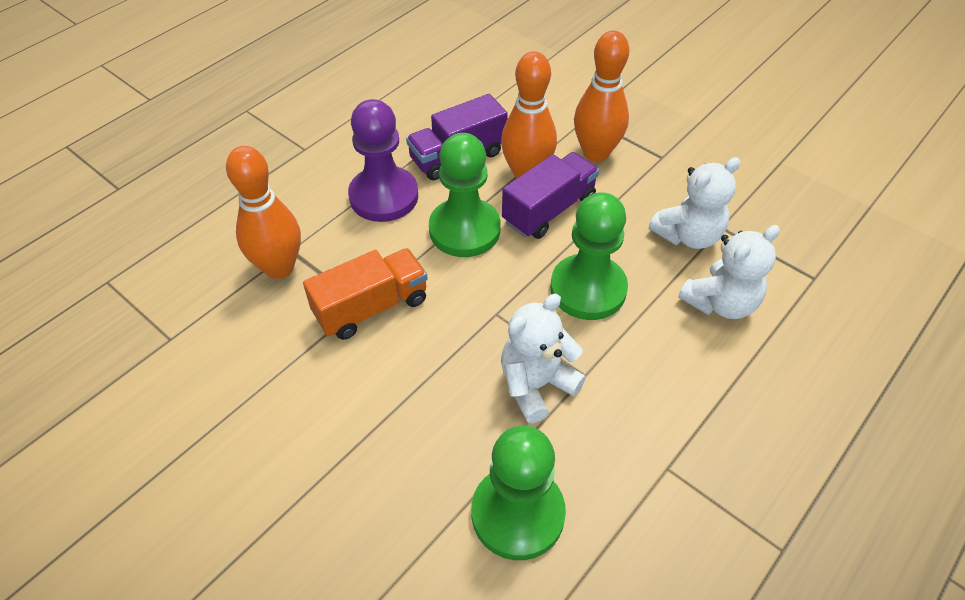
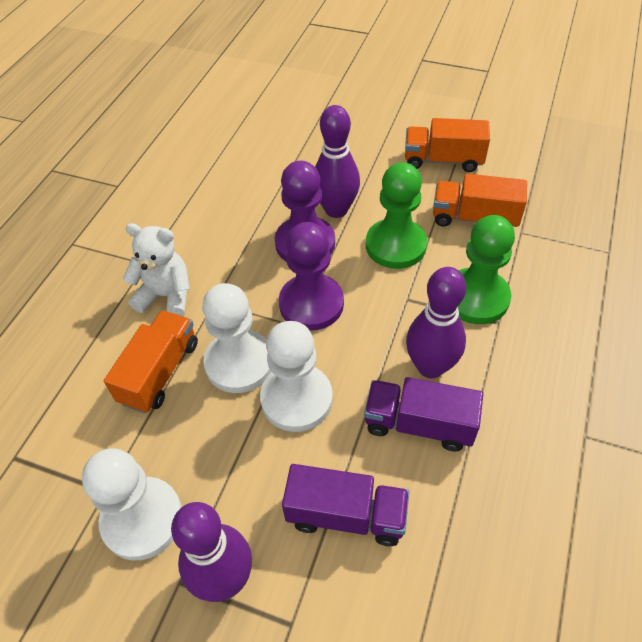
green pawn: [429,133,501,257] [471,426,566,560] [550,192,628,320] = 3 -> [366,162,427,269] [458,215,515,324] = 2
orange bowling pin: [226,146,301,279] [501,51,557,179] [574,31,629,162] = 3 -> none = 0
orange truck: [303,248,428,340] = 1 -> [104,310,198,413] [405,118,490,172] [433,174,527,227] = 3
purple bowling pin: none = 0 -> [171,502,252,602] [315,105,360,218] [406,267,466,378] = 3
purple pawn: [348,99,418,222] = 1 -> [275,161,335,262] [279,222,344,331] = 2
white pawn: none = 0 -> [82,448,182,561] [202,283,271,393] [260,321,333,432] = 3
white teddy bear: [501,294,586,423] [649,157,741,249] [678,225,780,319] = 3 -> [123,223,190,316] = 1

